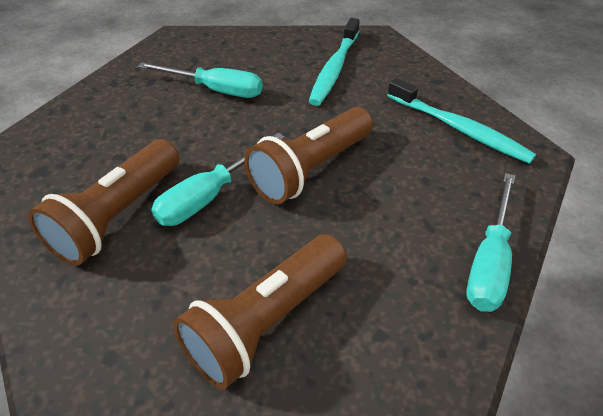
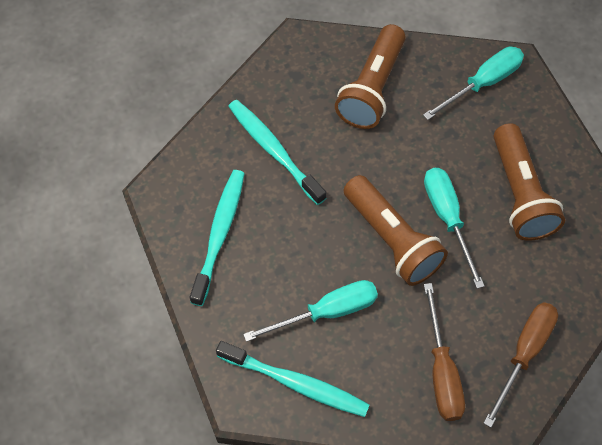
brown screwdriver: none = 0 -> [424,283,465,421] [483,302,558,428] = 2
turquoise toothbrush: [309,18,360,106] [387,78,536,164] = 2 -> [190,170,245,306] [216,341,370,417] [228,100,326,205] = 3

